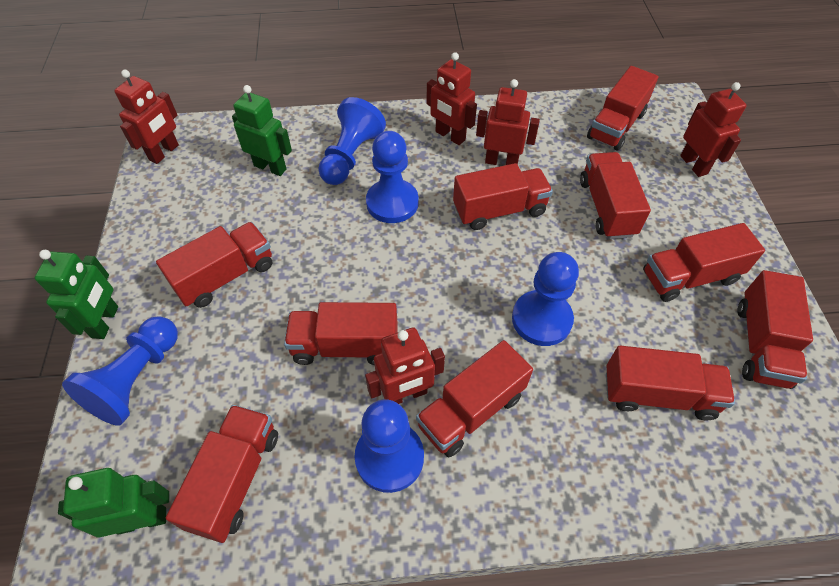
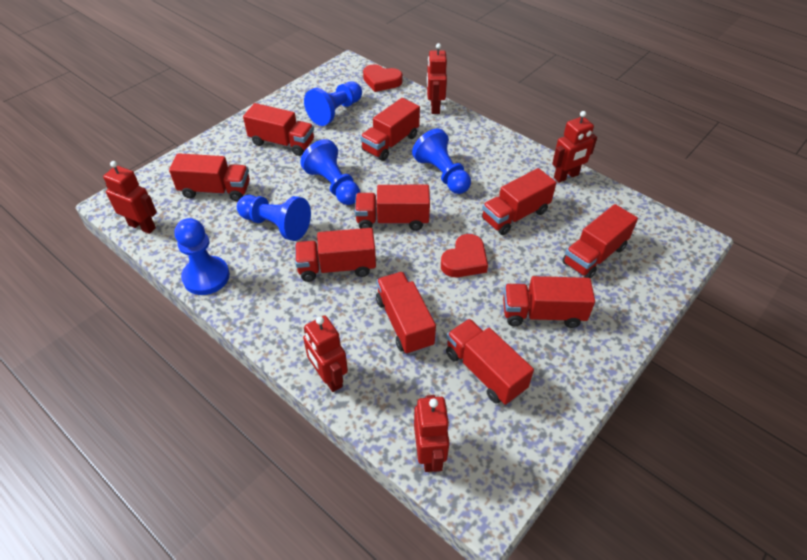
green robot: [35,250,118,339] [58,468,169,538] [232,85,292,176] = 3 -> none = 0
red heart: none = 0 -> [363,64,403,92] [441,234,488,277] = 2

